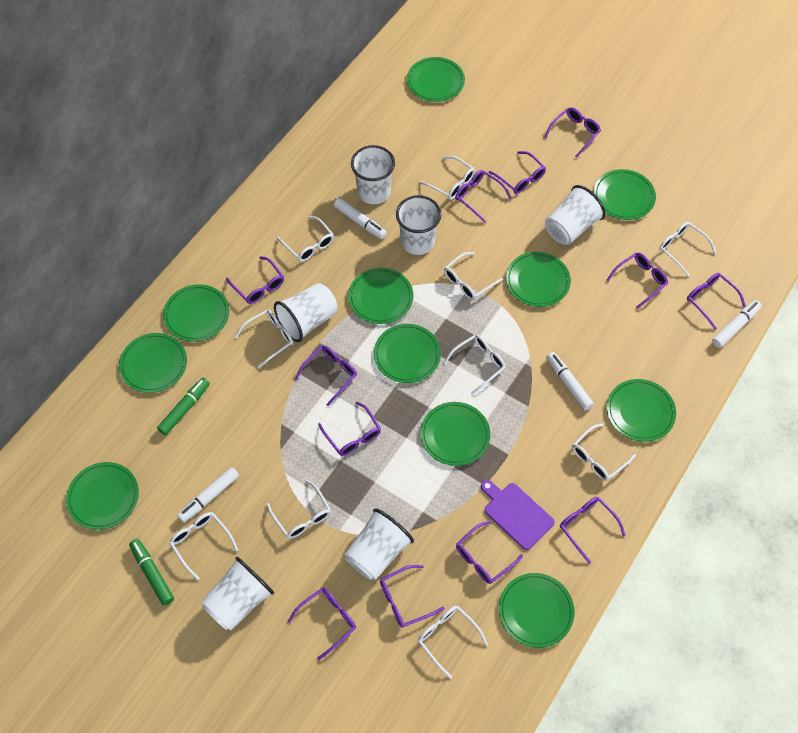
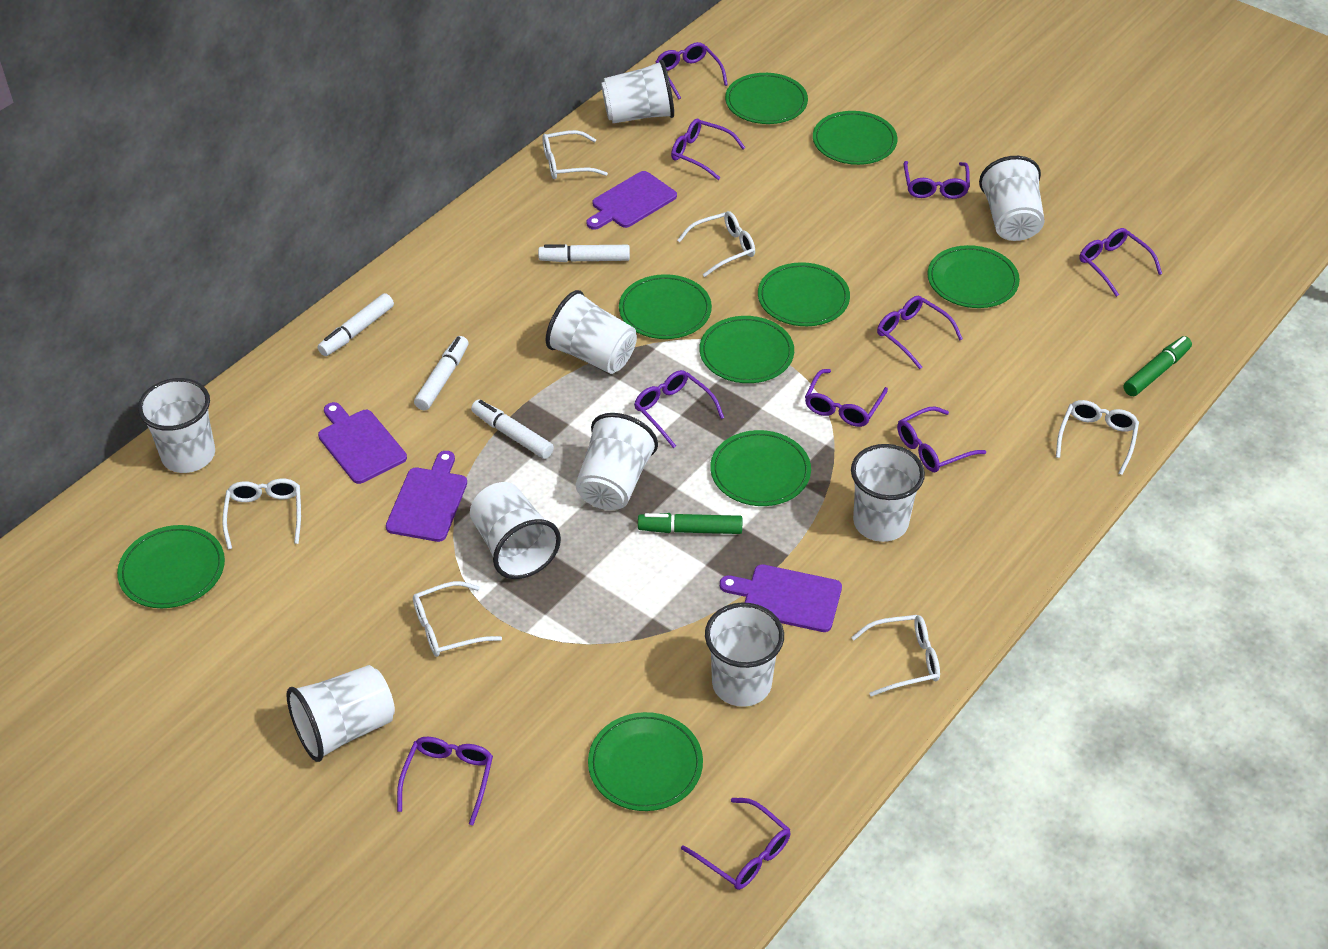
green plate: [66,462,139,530] [119,333,187,393] [163,284,229,342] [348,268,413,324] [374,324,441,383] [407,57,465,102] [420,402,490,466] [499,573,574,648] [506,252,571,307] [594,169,656,220] [607,379,676,442] = 11 -> [117,525,225,608] [588,712,703,811] [619,274,712,339] [699,316,794,383] [710,430,811,506] [725,73,808,124] [758,262,850,326] [813,111,897,165] [927,245,1020,308] = 9
purple cutting board: [481,480,555,550] = 1 -> [318,402,407,484] [386,451,467,542] [586,171,677,230] [720,564,842,632] = 4
purple glasses: [226,256,284,304] [288,587,356,660] [295,346,357,406] [318,401,381,456] [380,565,444,628] [455,170,511,223] [456,521,523,584] [489,151,546,194] [545,107,601,158] [560,497,626,564] [606,253,668,309] [687,273,746,330] = 12 -> [397,737,493,825] [634,370,724,448] [656,42,728,100] [671,119,745,180] [681,798,791,890] [805,369,888,427] [877,296,963,369] [897,407,986,472] [904,161,970,199] [1079,228,1162,297] = 10
white cup: [201,557,274,630] [274,283,337,342] [344,508,414,580] [351,145,395,204] [396,195,441,255] [545,185,605,245] = 6 -> [138,378,215,473] [286,665,395,762] [470,482,561,579] [546,290,637,374] [575,413,658,510] [601,60,674,123] [705,602,784,707] [851,444,925,542] [979,156,1045,241] = 9
white glasses: [169,512,238,580] [235,310,293,368] [266,480,331,539] [276,216,334,262] [418,606,488,679] [419,156,475,200] [443,335,506,395] [444,252,503,300] [572,423,636,481] [659,222,716,277] = 10 -> [222,478,301,549] [413,581,502,657] [542,130,608,179] [677,211,755,277] [851,615,940,696] [1056,400,1139,475] = 6

